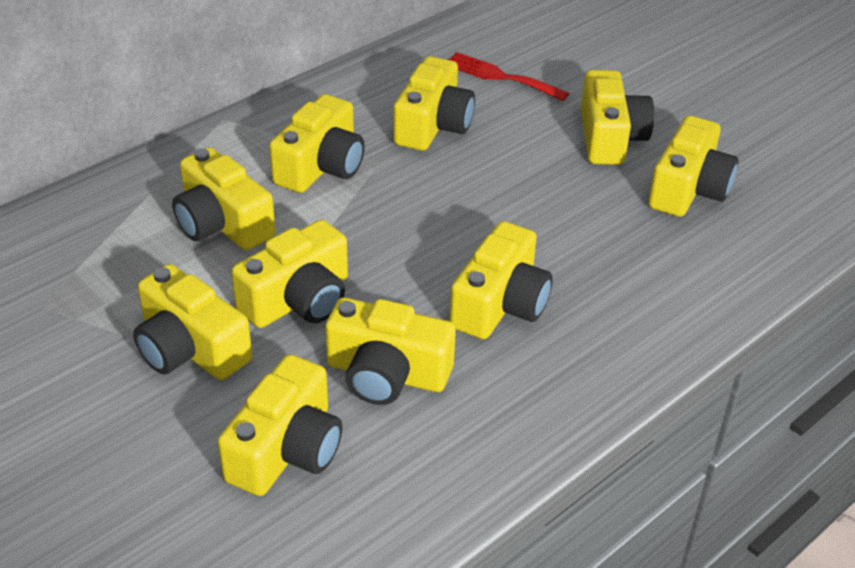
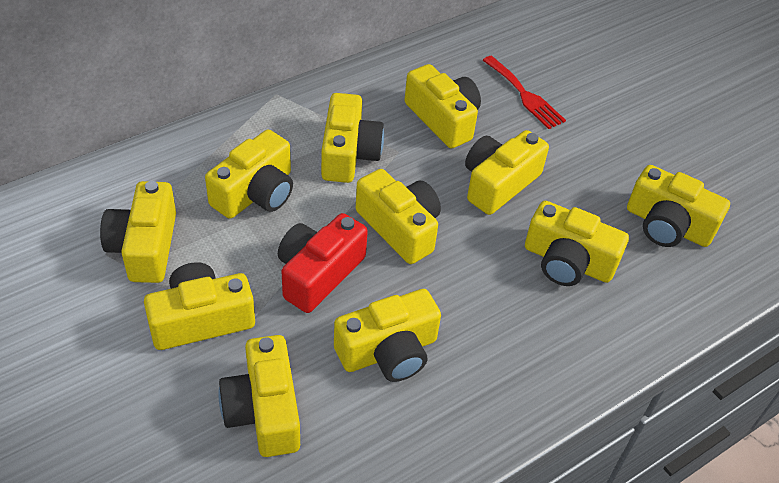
red camera: none = 0 -> [278,213,368,313] = 1
yellow camera: [133,264,252,380] [172,147,276,250] [217,354,342,496] [231,220,348,328] [269,94,365,193] [325,297,456,405] [394,56,475,151] [449,221,553,339] [581,70,654,165] [648,115,738,217] = 10 -> [100,181,176,283] [144,262,255,350] [205,130,293,219] [218,335,300,457] [321,93,384,183] [334,289,441,382] [356,169,441,264] [405,64,481,149] [465,130,549,215] [525,201,629,286] [627,165,730,247] = 11

